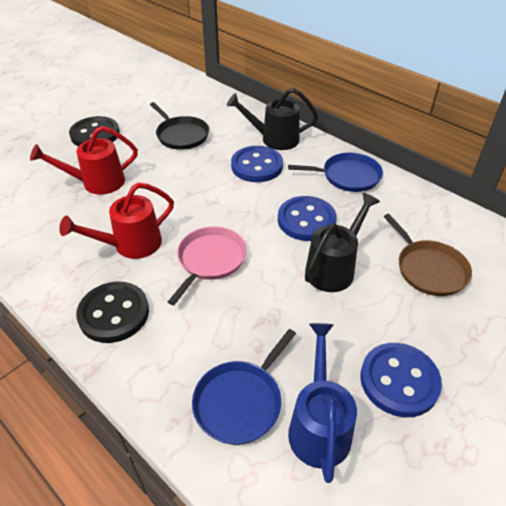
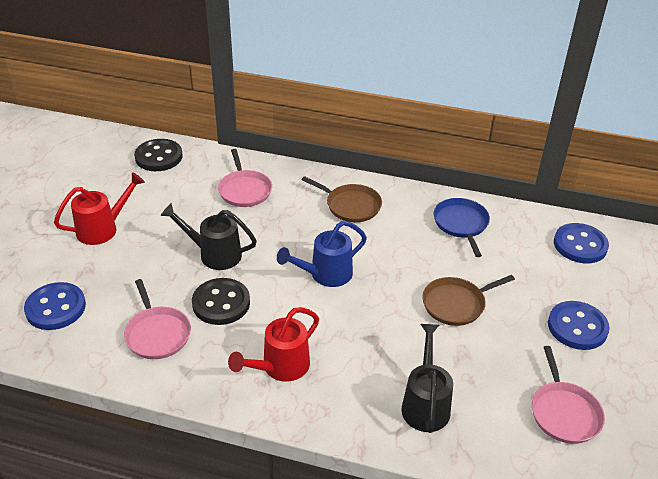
black pan: [150,102,209,150] = 1 -> none = 0
blue pan: [192,329,296,445] [288,152,383,192] = 2 -> [433,198,490,257] = 1
brown pan: [384,214,472,296] = 1 -> [302,176,382,222] [422,275,515,326] = 2
pink pan: [168,227,247,305] = 1 -> [124,279,191,359] [218,149,272,207] [532,346,605,444] = 3

